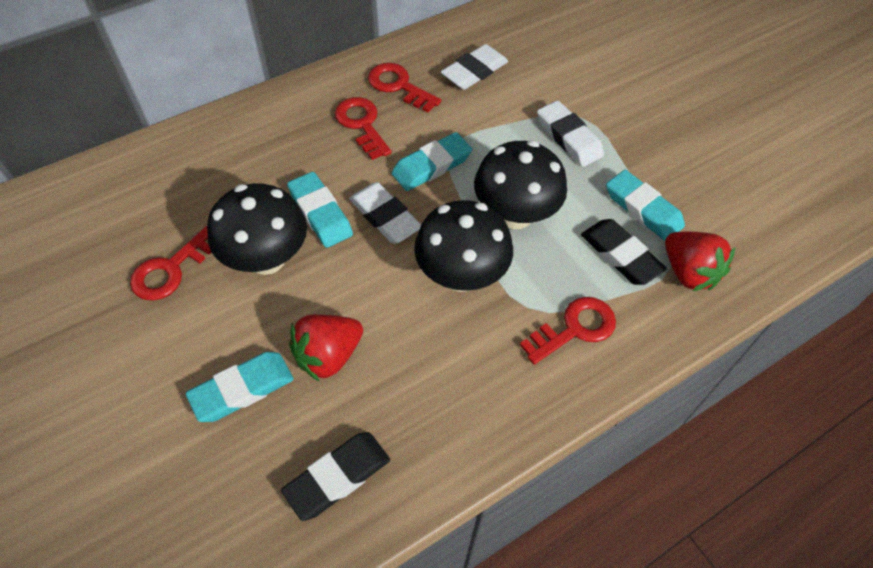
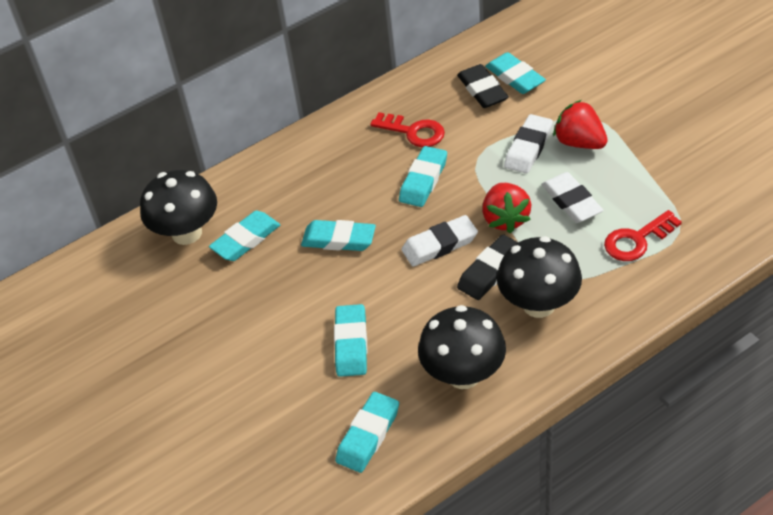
red key: [130,226,211,301] [335,97,392,160] [368,63,441,112] [520,297,616,365] = 4 -> [370,112,445,147] [604,210,682,261] = 2
turquoise eraser: [186,352,294,422] [287,172,353,248] [391,132,472,191] [606,170,685,241] = 4 -> [209,211,280,261] [301,220,376,251] [334,304,367,377] [335,392,399,473] [399,146,447,207] [485,52,546,94] = 6

